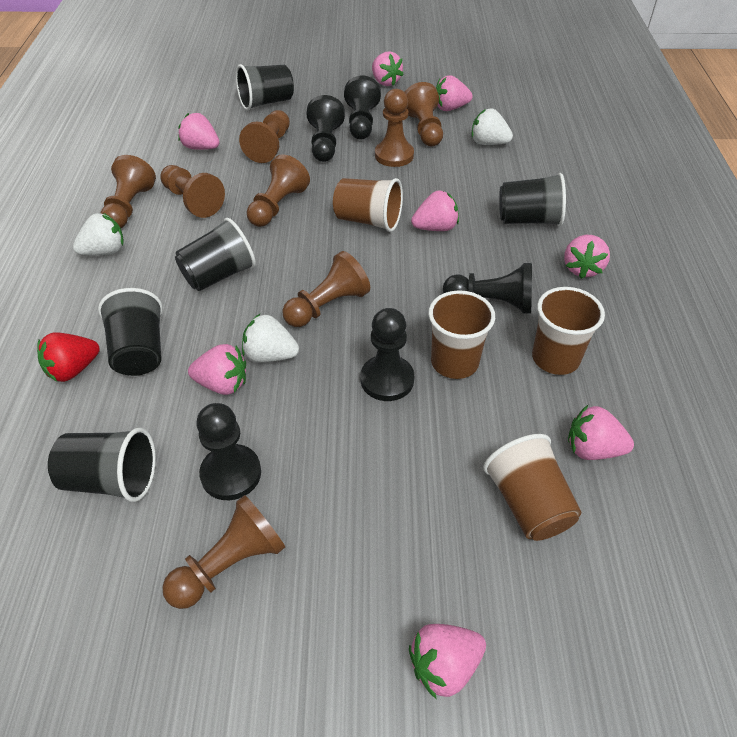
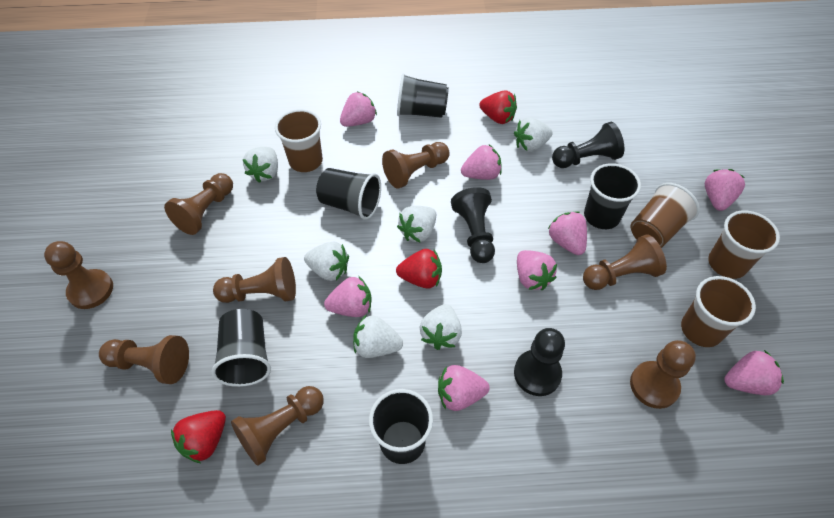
black pawn: [196,403,261,500] [306,95,345,162] [344,76,381,139] [360,308,414,401] [443,263,532,313] = 5 -> [451,187,495,263] [514,328,565,396] [552,122,624,168] = 3
red strawberry: [37,333,100,382] = 1 -> [171,410,226,463] [396,249,442,289] [479,90,517,124] = 3
white strawberry: [73,213,124,256] [242,314,299,362] [471,108,513,145] = 3 -> [243,147,278,183] [304,242,349,281] [353,315,403,358] [397,206,436,243] [420,304,462,350] [514,117,553,152] = 6

